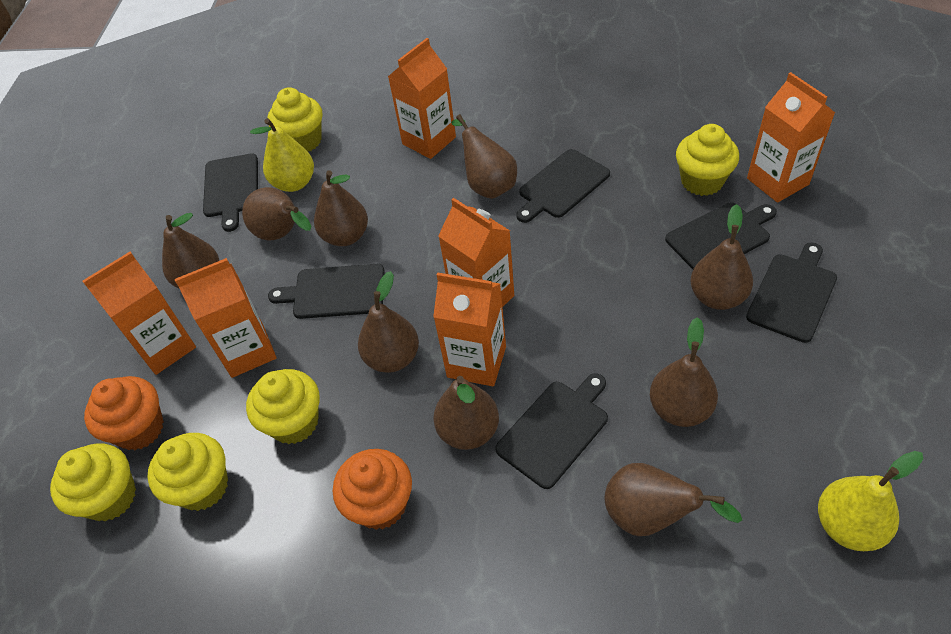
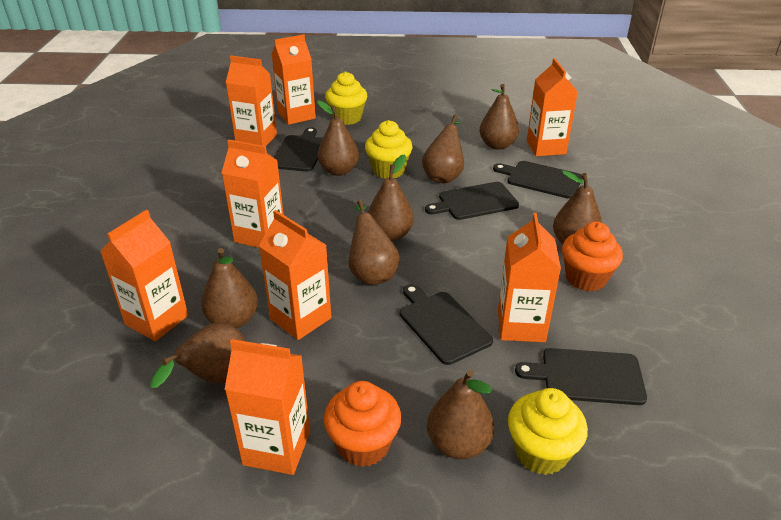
black cutting board: [203,153,258,232] [268,264,385,319] [495,373,608,489] [516,149,610,223] [665,202,777,269] [746,243,837,343] = 6 -> [273,127,323,172] [400,284,493,365] [425,182,519,220] [493,161,583,199] [515,348,647,405] = 5
orange carton: [83,252,196,375] [175,258,276,378] [388,38,456,159] [433,272,506,386] [438,198,514,307] [747,72,835,203] = 6 -> [100,210,188,341] [222,140,284,248] [225,339,310,475] [226,56,277,146] [259,210,331,340] [272,34,316,125] [498,213,561,342] [527,58,578,156] = 8
yellow cupcake: [50,443,136,521] [147,433,228,511] [246,369,320,444] [268,87,322,151] [676,124,739,196] = 5 -> [325,71,367,125] [365,120,413,179] [508,388,588,475] = 3
yellow pear: [250,118,314,192] [818,451,923,551] = 2 -> none = 0

